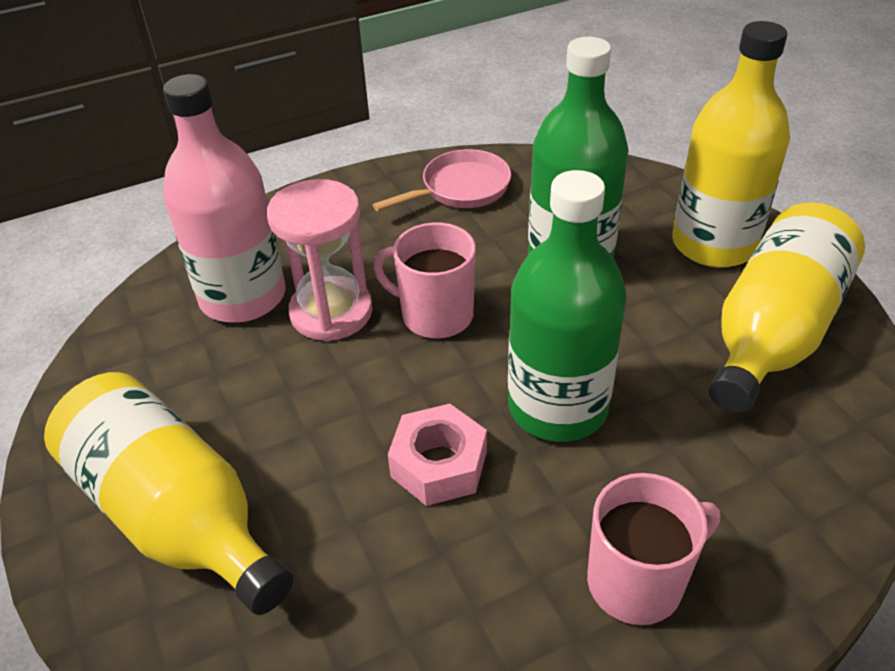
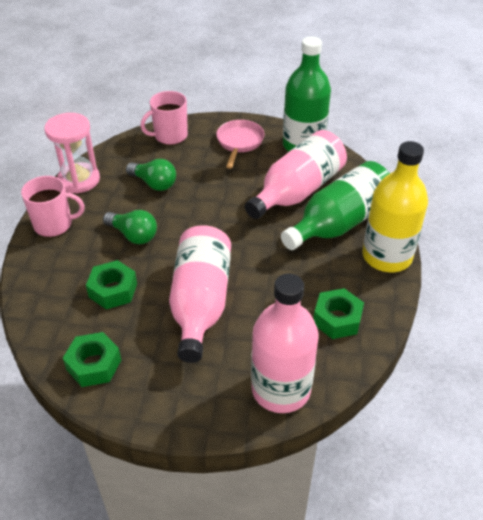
green light bulb: none = 0 -> [103,210,157,244] [126,159,176,191] = 2
green nut: none = 0 -> [63,332,121,387] [86,260,137,309] [314,288,364,339] = 3
pink bottle: [163,74,285,323] = 1 -> [169,225,231,363] [245,130,347,219] [251,274,319,413] = 3
pink nut: [388,404,487,506] = 1 -> none = 0
yellow bottle: [44,372,293,615] [672,21,790,268] [709,202,865,413] = 3 -> [362,141,428,272] = 1

